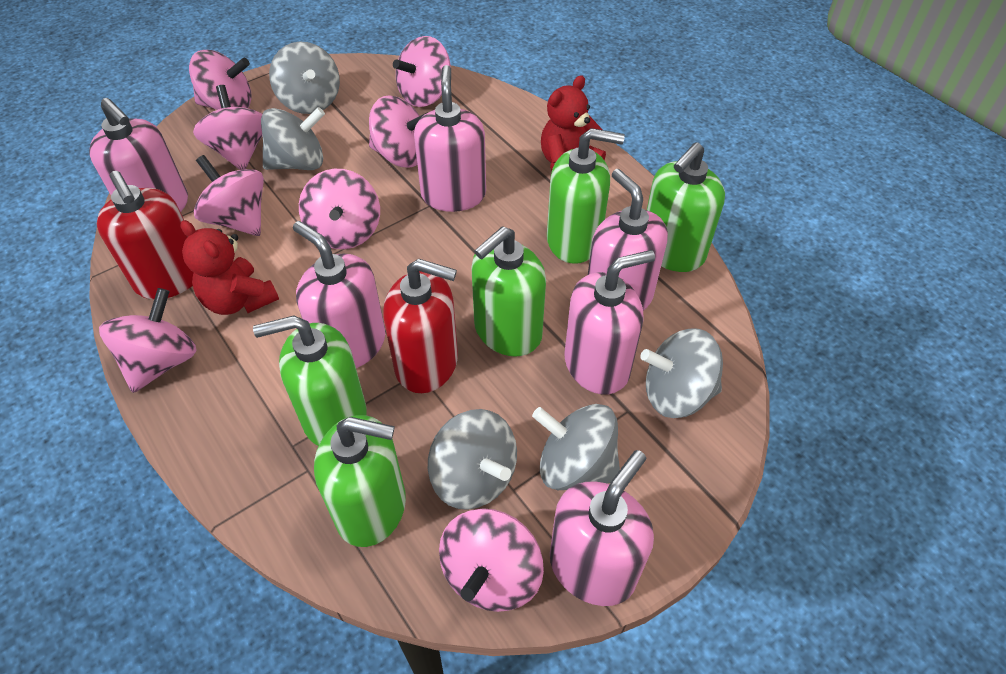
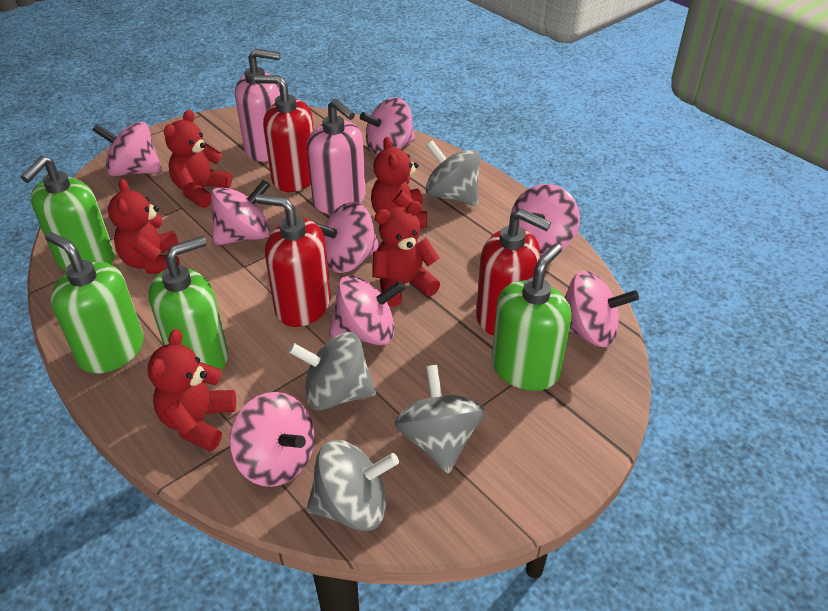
green soap dispenser: [253,316,366,446] [314,415,406,547] [471,226,546,357] [547,128,625,264] [647,142,725,272] = 5 -> [21,156,114,271] [45,232,144,374] [149,236,228,370] [491,244,571,391] = 4
grey spinning top: [261,107,325,170] [269,42,340,114] [428,409,517,510] [532,404,620,490] [640,328,723,418] = 5 -> [288,332,376,410] [307,440,399,531] [395,365,485,474] [425,140,480,206] = 4
pink soap dispenser: [89,98,188,212] [293,221,385,368] [414,65,486,212] [550,450,654,606] [565,250,655,395] [588,169,668,311] = 6 -> [235,49,281,162] [307,99,366,214] = 2
red soap dispenser: [97,171,194,299] [383,259,458,393] = 2 -> [255,75,314,192] [256,194,331,327] [476,209,551,335] = 3
red teddy bear: [180,220,279,315] [541,75,606,171] = 2 -> [108,179,180,274] [148,329,236,451] [164,110,232,208] [371,137,427,228] [373,201,440,307] = 5

